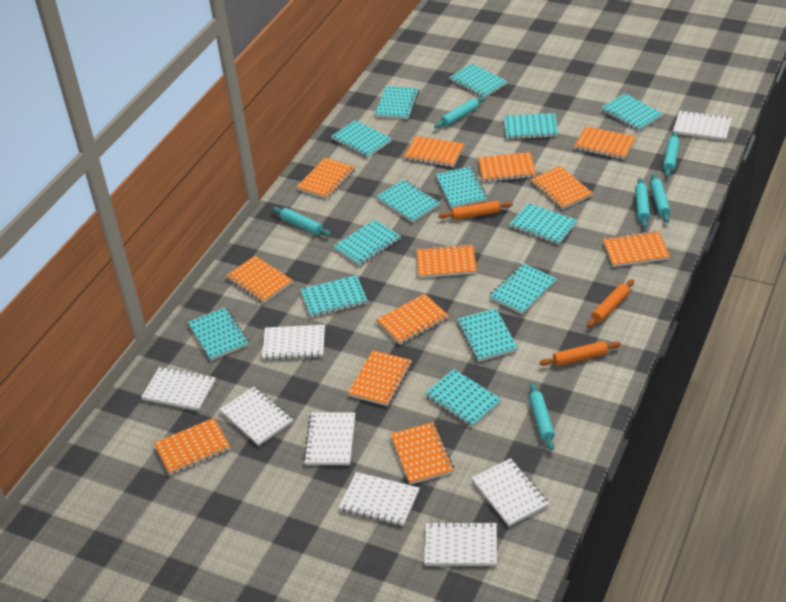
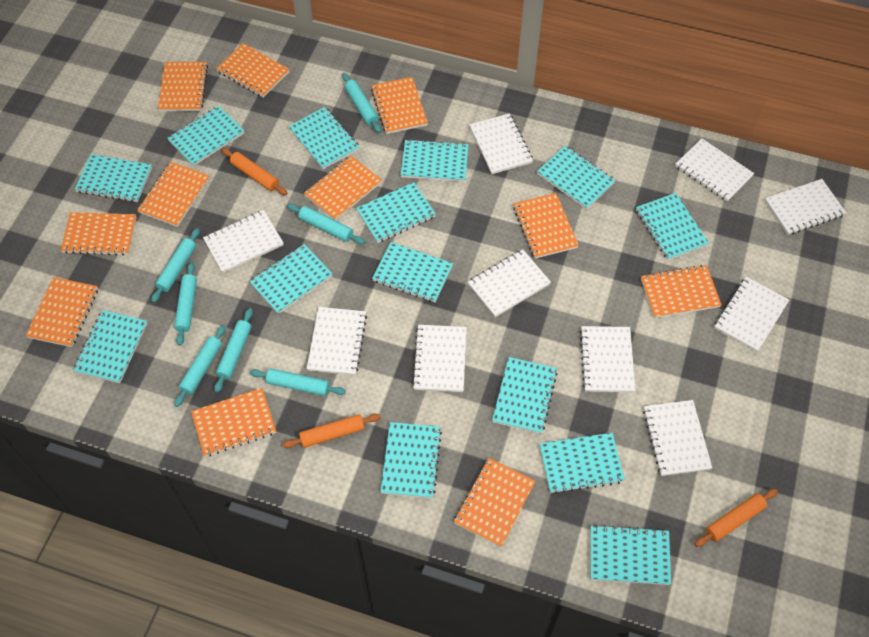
orange notebook: [154,418,231,475] [226,256,293,303] [296,158,355,199] [348,350,412,406] [376,294,449,345] [390,422,454,485] [404,136,464,167] [416,244,477,278] [478,152,536,182] [530,166,593,210] [574,126,636,160] [603,231,670,267] = 12 -> [26,277,98,347] [61,212,137,256] [137,162,210,227] [158,62,208,111] [191,388,276,457] [216,43,290,98] [304,156,382,221] [371,77,428,134] [454,458,535,547] [513,193,579,259] [641,265,722,318] = 11
turquoise rolling pin: [272,207,331,236] [434,96,485,128] [529,383,555,451] [635,178,650,228] [650,173,671,223] [663,132,680,177] = 6 -> [151,228,200,303] [174,262,197,346] [174,325,226,407] [214,308,253,393] [250,368,346,396] [287,204,365,244] [342,73,381,133] = 7
white notebook: [141,367,216,411] [219,387,293,446] [262,325,325,360] [303,412,355,465] [339,472,419,526] [424,522,497,566] [471,458,549,527] [673,110,732,141] = 8 -> [203,210,283,273] [306,307,367,375] [412,325,467,392] [468,249,551,317] [469,113,533,174] [580,326,635,392] [643,400,712,476] [675,139,754,201] [714,277,789,352] [765,179,846,235] = 10

